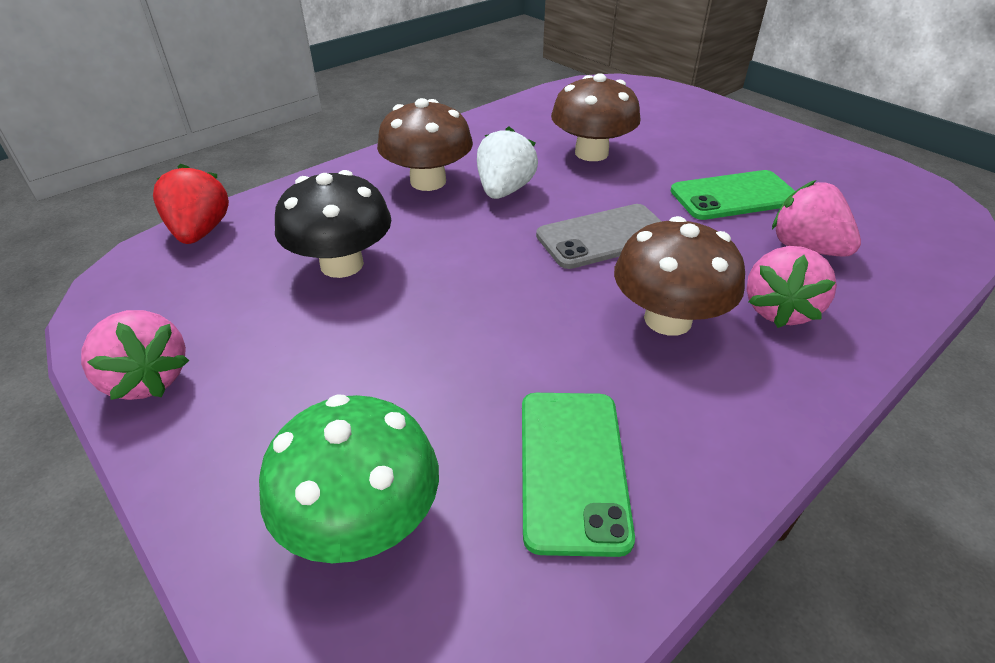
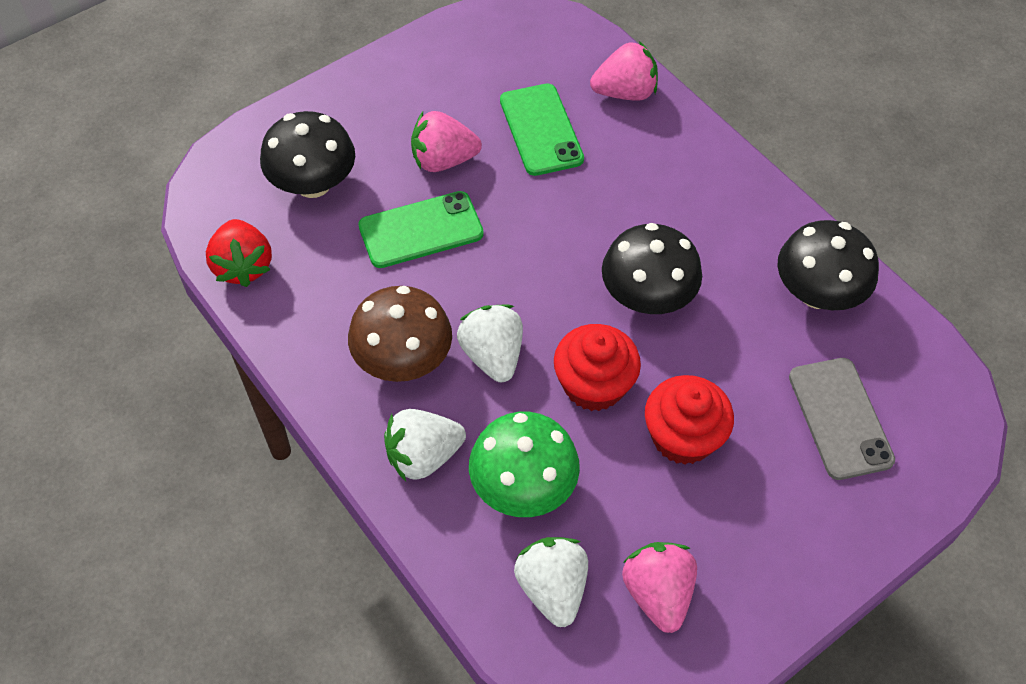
black mushroom: [275,170,391,278] = 1 -> [260,111,355,198] [602,223,702,314] [778,220,879,310] = 3
brown mushroom: [377,98,473,191] [551,73,640,161] [614,216,745,336] = 3 -> [348,286,452,382] = 1
red cupcake: none = 0 -> [554,324,641,411] [645,375,734,465] = 2
white strawberry: [477,127,538,199] = 1 -> [384,409,466,481] [457,304,523,382] [514,537,588,627] = 3

